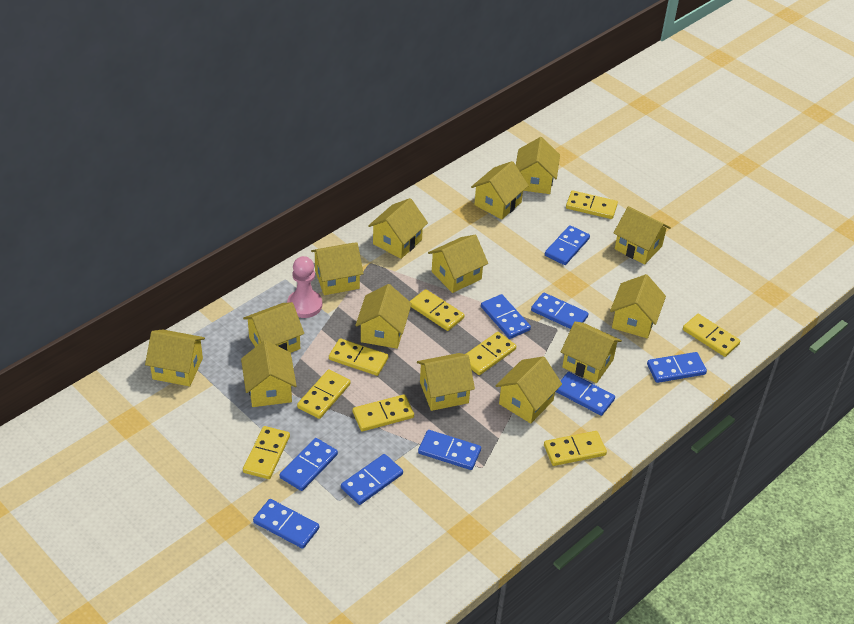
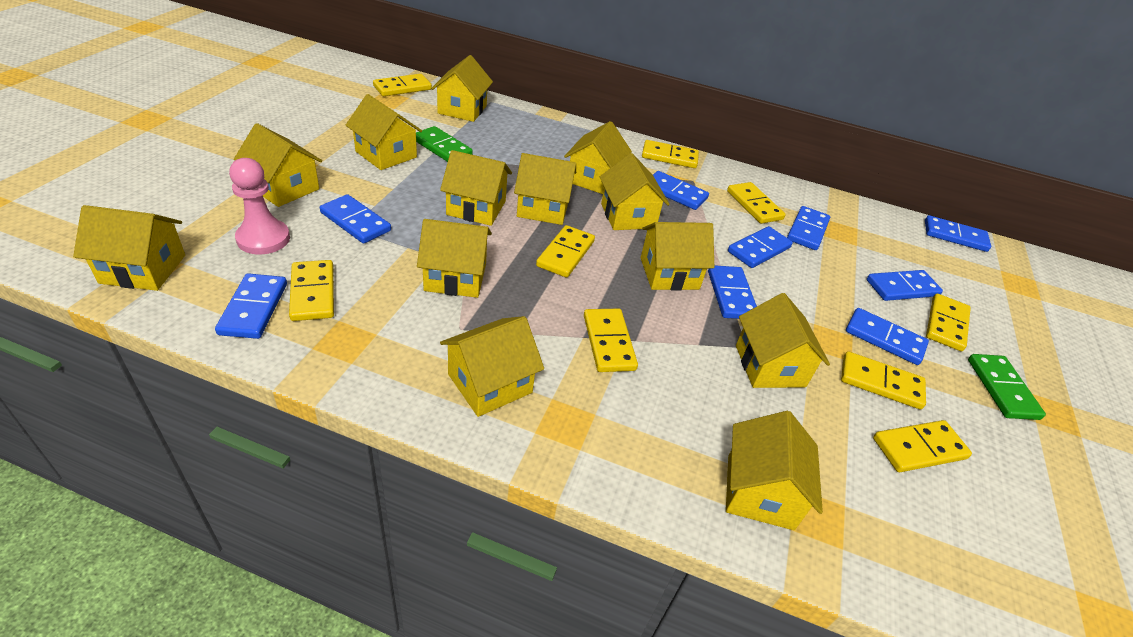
green domino: none = 0 -> [416,126,473,162] [968,354,1046,420] = 2
yellow house: [145,329,205,386] [241,340,297,407] [243,302,304,353] [311,242,364,295] [355,284,412,349] [368,198,428,259] [417,353,475,411] [428,235,488,293] [471,161,529,220] [495,356,562,424] [516,137,560,194] [561,322,622,383] [610,274,666,339] [613,206,671,265] = 14 -> [73,205,185,291] [234,123,322,207] [346,94,422,170] [417,219,492,298] [431,55,493,122] [440,150,512,226] [440,316,544,417] [514,153,576,225] [564,121,632,194] [600,153,670,230] [641,222,714,291] [726,411,823,530] [736,293,830,388] = 13

